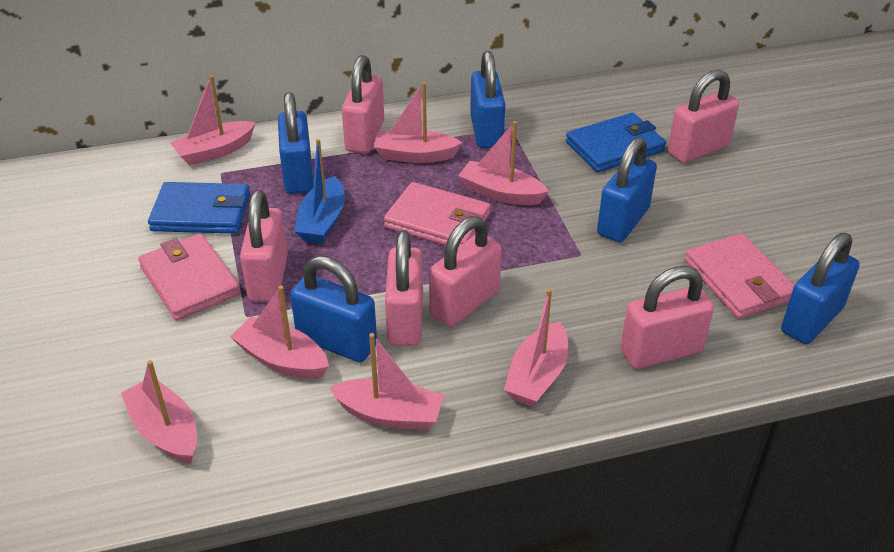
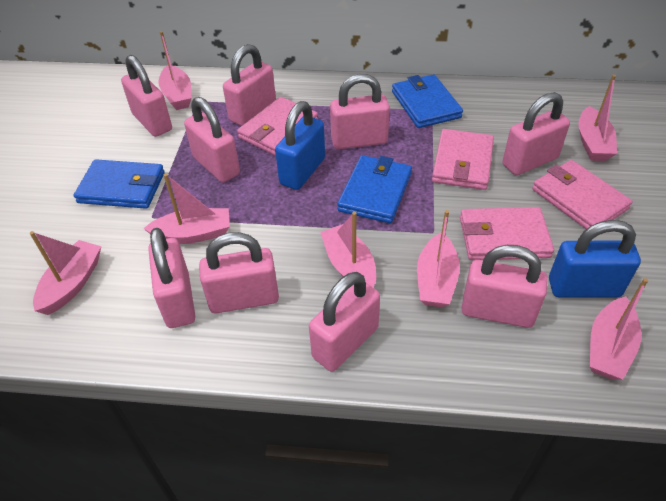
blue boat: [295,139,345,244] = 1 -> none = 0
blue padlock: [278,92,314,194] [290,256,377,362] [470,51,505,148] [597,137,657,242] [781,233,860,344] = 5 -> [275,101,325,190] [549,220,641,297] = 2
blue wallet: [148,182,250,234] [566,113,666,172] = 2 -> [74,159,165,209] [337,155,412,223] [392,74,463,128] = 3
pink padlock: [240,190,288,302] [342,55,384,153] [385,230,423,346] [429,216,502,327] [621,266,714,369] [668,70,739,163] = 6 -> [121,55,172,137] [148,228,195,328] [184,97,240,182] [199,232,279,313] [223,44,276,126] [309,272,380,371] [330,74,390,149] [461,245,547,328] [502,92,570,175] = 9
pink wallet: [138,233,241,321] [384,182,491,246] [685,233,794,319] = 3 -> [237,97,318,156] [432,129,494,190] [460,207,554,260] [532,160,633,229] = 4

